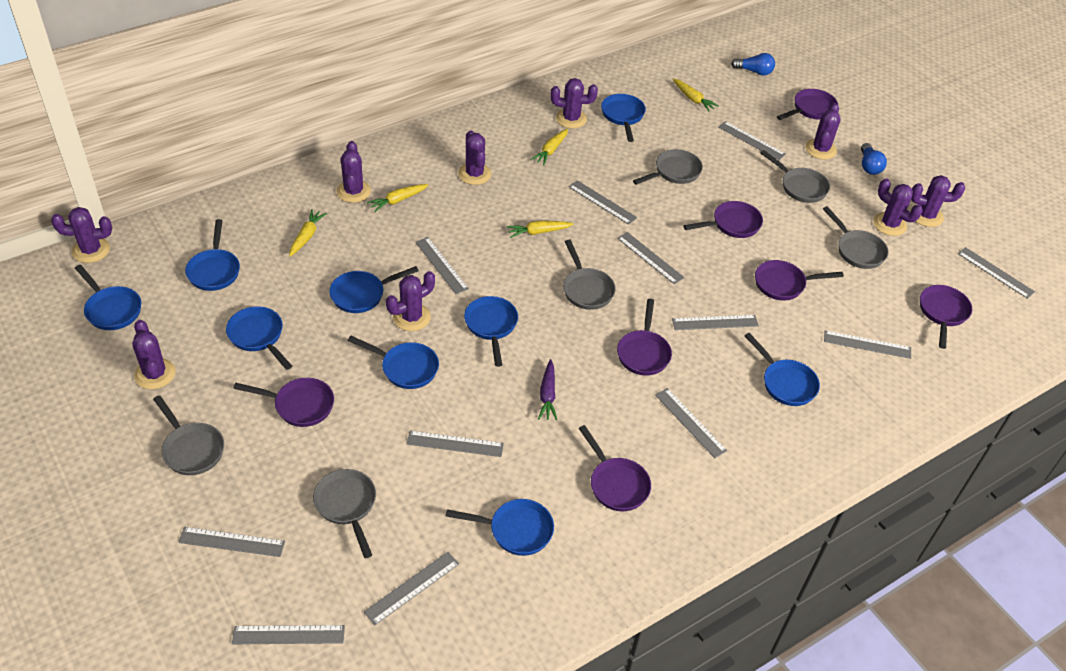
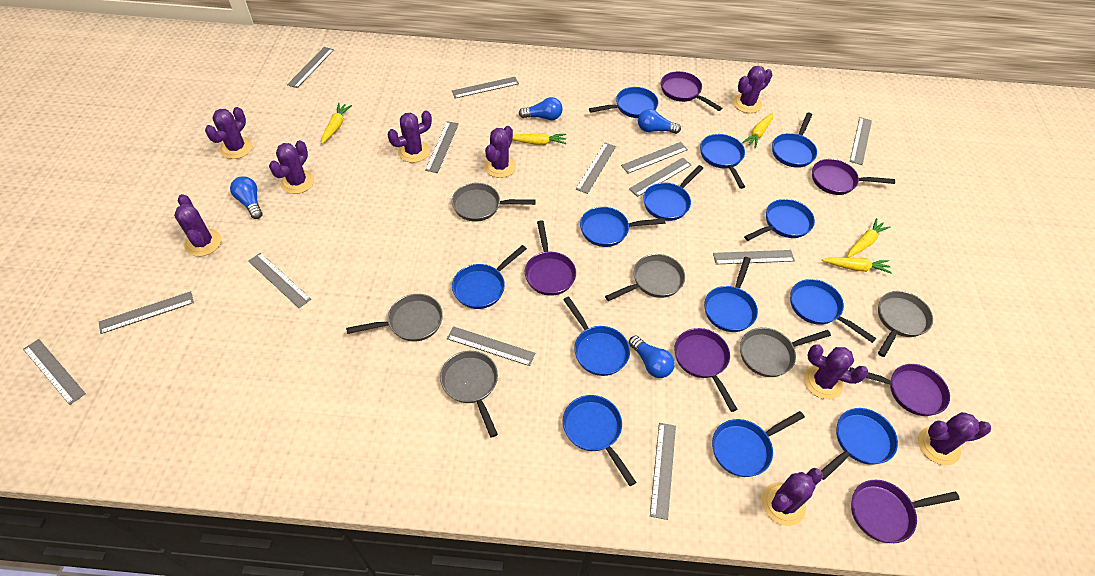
blue light bulb: [731,53,775,75] [861,143,887,175] = 2 -> [230,176,263,219] [519,97,563,120] [629,336,675,378] [638,109,681,134] = 4
blue pan: [75,265,141,330] [185,219,240,291] [226,306,292,370] [329,266,419,313] [347,336,439,389] [445,499,554,556] [464,296,518,367] [601,94,646,142] [745,333,820,406] = 9 -> [452,245,527,309] [563,296,630,376] [563,395,636,486] [580,207,665,247] [589,87,658,118] [643,165,703,221] [700,134,745,189] [704,257,758,332] [712,411,805,477] [744,199,815,241] [772,113,817,168] [790,279,876,343] [821,408,898,480] = 13
grey ruler: [178,527,285,557] [232,625,345,644] [364,552,459,625] [407,431,504,457] [415,237,469,294] [569,180,637,225] [617,232,685,284] [655,388,727,458] [672,315,759,330] [718,121,786,160] [824,330,911,359] [958,247,1035,299] = 12 -> [23,339,86,405] [99,291,194,334] [248,253,311,308] [287,47,334,88] [425,121,459,173] [447,326,535,366] [452,77,519,98] [576,143,616,194] [621,142,688,174] [629,158,691,197] [650,423,676,520] [713,250,795,264] [850,117,872,165] = 13
purple carrot: [538,359,557,421] = 1 -> none = 0
purple pan: [233,378,334,427] [579,425,651,512] [617,299,672,376] [683,201,763,238] [755,260,844,301] [777,89,838,120] [920,285,972,349] = 7 -> [525,220,576,296] [661,71,722,111] [674,328,738,412] [812,159,895,195] [849,364,950,416] [851,480,960,543] = 6

